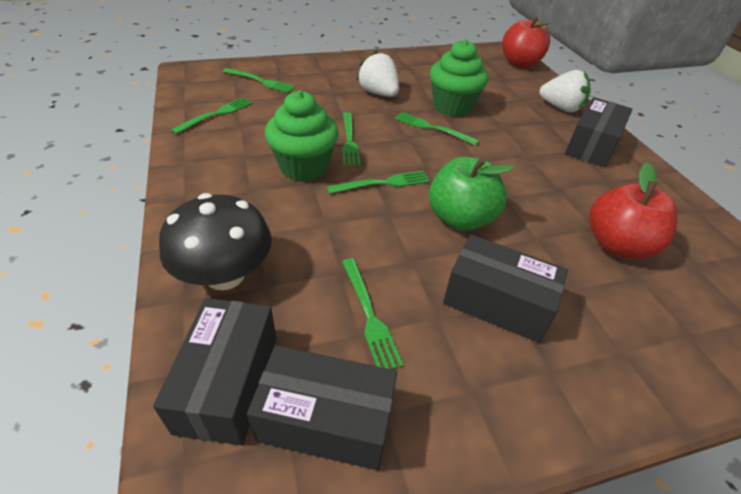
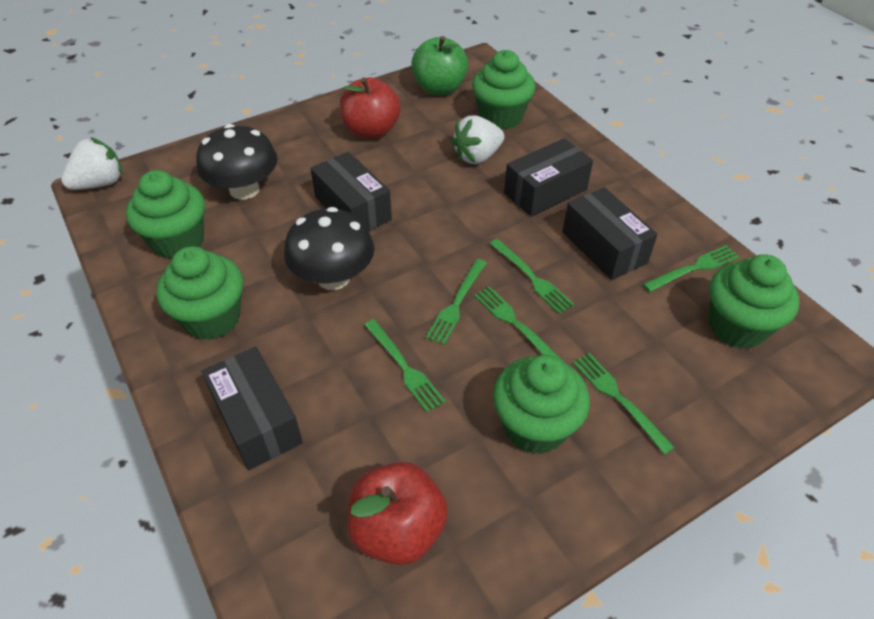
black mushroom: [159,193,272,290] = 1 -> [196,124,278,200] [284,207,375,290] = 2
green cupcake: [265,90,339,182] [430,39,488,117] = 2 -> [126,170,205,259] [156,246,243,340] [472,50,536,130] [493,355,590,454] [709,254,799,349] = 5

